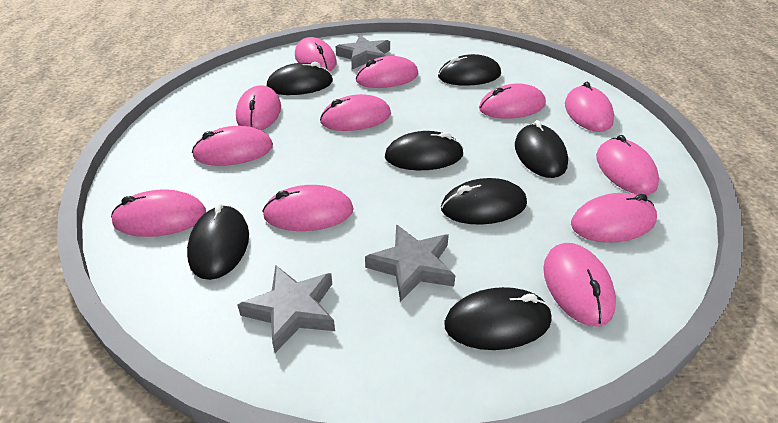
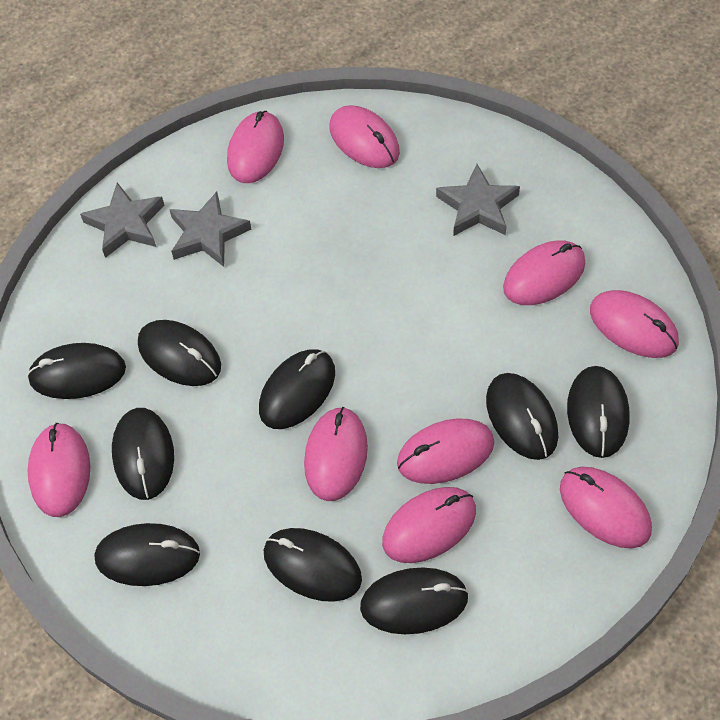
black mouse: [187,203,249,280] [267,62,333,95] [385,131,464,170] [438,54,501,86] [441,178,527,225] [444,287,552,350] [515,120,568,178] = 7 -> [27,343,126,399] [95,523,200,586] [112,408,174,500] [138,320,221,386] [259,349,335,429] [264,528,362,602] [360,567,469,634] [486,373,558,460] [567,366,629,458] = 9
pink mouse: [111,189,206,237] [192,126,273,166] [236,85,281,130] [262,185,354,231] [295,37,337,71] [320,94,391,131] [356,56,418,88] [479,83,546,119] [543,243,616,327] [565,82,614,132] [571,193,657,243] [596,135,659,195] = 12 -> [28,423,90,517] [227,111,284,183] [304,407,368,501] [329,105,400,168] [382,487,476,563] [397,418,494,484] [503,240,586,305] [560,467,652,549] [590,290,679,358] = 9

